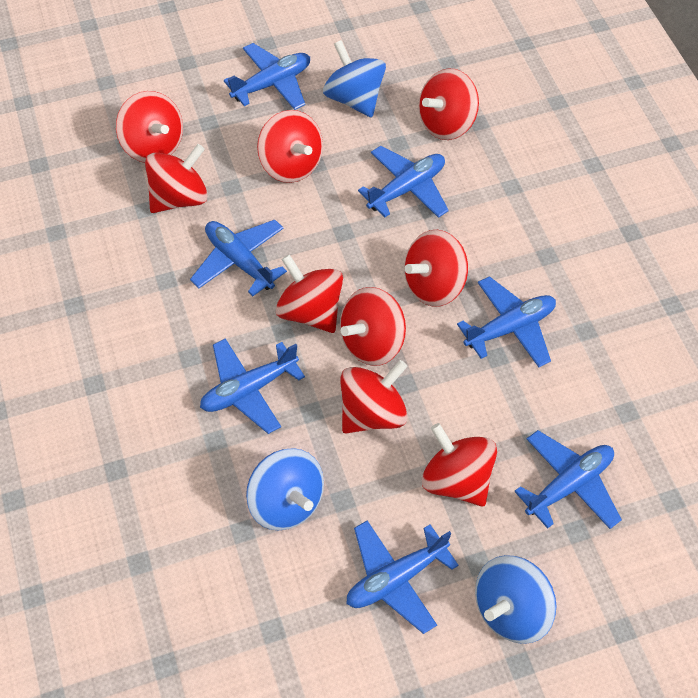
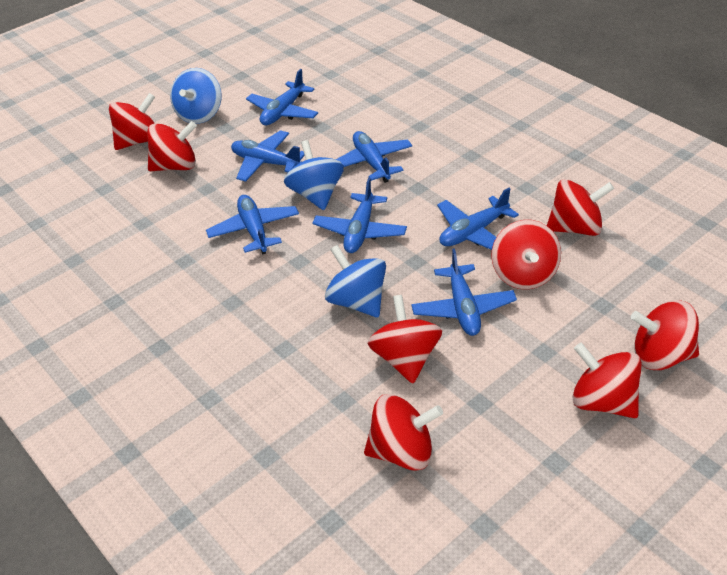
red spinning top: [116,91,183,163] [145,144,208,213] [257,110,323,183] [276,254,343,333] [340,287,406,366] [340,360,407,433] [404,230,468,307] [419,68,479,140] [422,423,497,507] = 9 -> [109,93,155,150] [147,121,197,171] [364,394,443,471] [367,295,442,384] [491,220,561,289] [547,179,614,236] [572,342,642,418] [631,300,699,370] = 8

